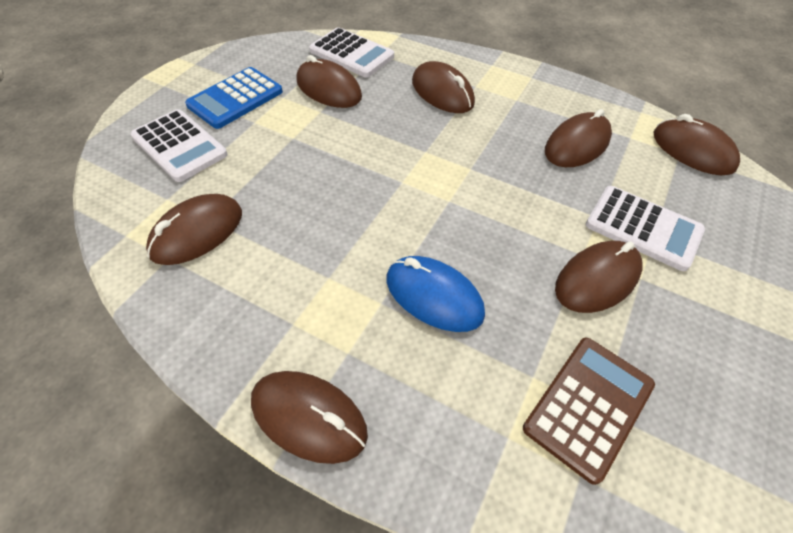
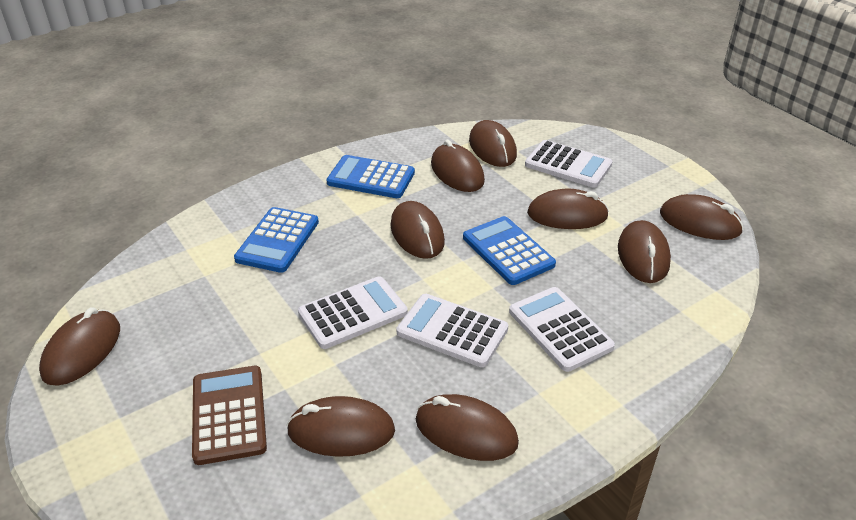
blue calculator: [185,67,283,129] = 1 -> [234,207,319,273] [326,155,415,198] [463,216,556,285] = 3
blue mouse: [386,256,485,332] = 1 -> none = 0
brown mouse: [146,194,242,265] [251,371,368,464] [296,55,362,108] [412,61,475,113] [545,109,612,167] [555,241,642,313] [654,114,740,175] = 7 -> [39,307,120,386] [286,396,395,457] [390,201,445,259] [416,394,519,461] [431,140,485,192] [469,120,517,167] [527,189,609,229] [618,220,671,283] [660,194,744,240] = 9
white calculator: [131,109,228,182] [309,27,394,77] [586,186,705,271] = 3 -> [298,276,408,349] [396,294,508,367] [509,287,615,372] [525,140,613,188] = 4

